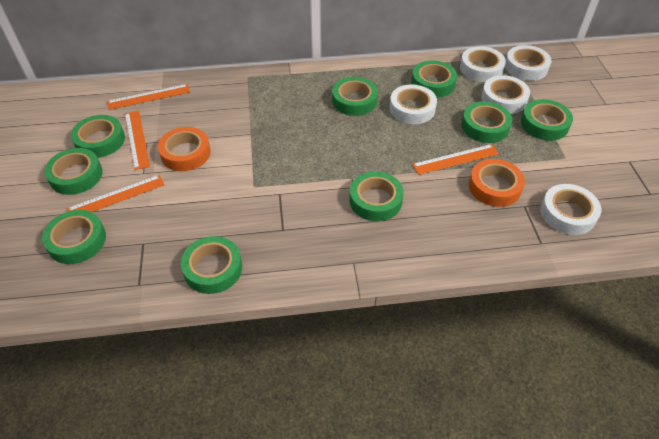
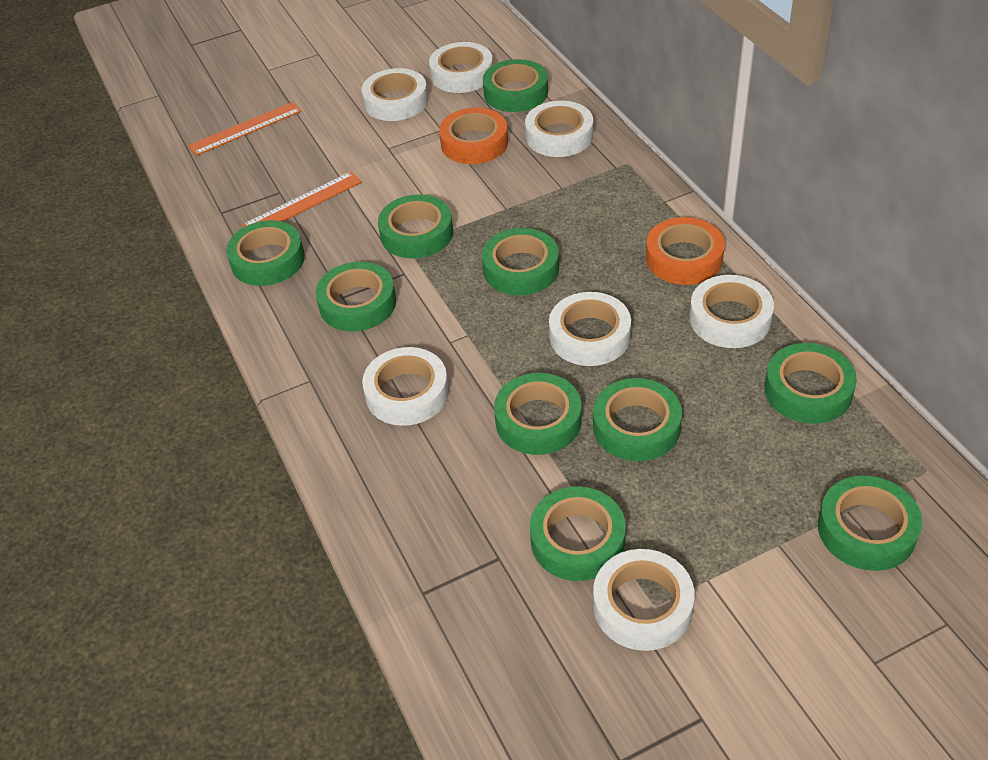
green tape: [42,210,106,264] [44,148,103,195] [71,115,125,158] [181,236,242,294] [332,77,378,116] [349,172,404,221] [411,60,457,98] [461,101,512,143] [521,99,573,141] = 9 -> [226,220,305,286] [316,262,396,331] [378,195,453,259] [482,228,559,296] [483,59,548,112] [494,373,582,455] [530,487,626,581] [593,378,682,461] [764,343,857,424] [818,476,922,571] = 10
orange ruler: [67,175,164,212] [107,84,190,110] [125,110,150,170] [412,144,499,175] = 4 -> [188,102,302,156] [242,172,362,227] = 2
white tape: [390,84,437,124] [460,46,506,82] [481,75,530,114] [505,45,551,81] [540,184,601,235] = 5 -> [362,68,428,121] [362,347,449,426] [429,42,493,93] [525,101,593,157] [549,292,631,366] [593,549,695,651] [690,275,774,348] = 7

